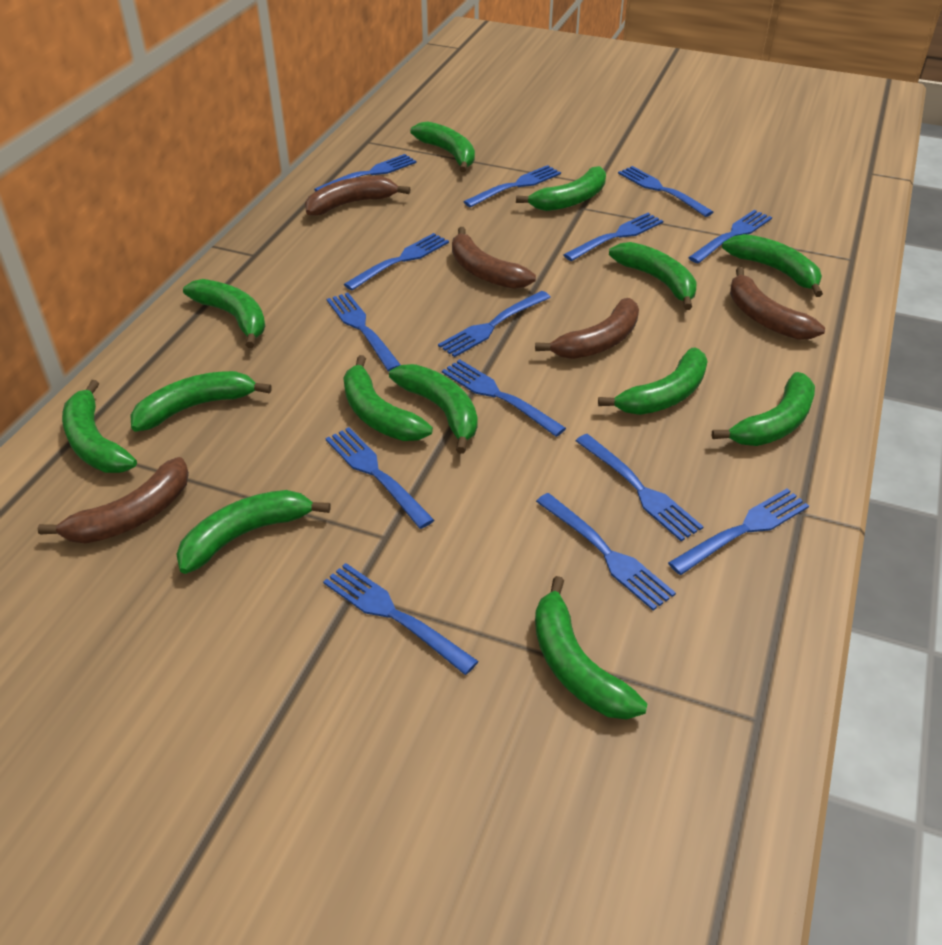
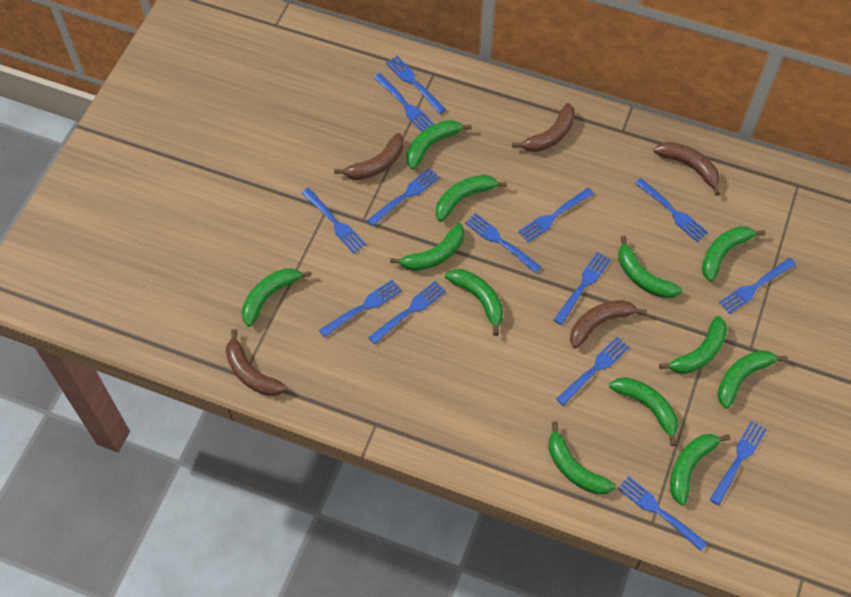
green banana: [62,380,137,473] [130,371,272,432] [176,490,331,574] [183,279,266,348] [343,355,433,441] [389,364,477,454] [410,121,475,172] [516,166,606,211] [535,576,648,720] [598,347,708,415] [609,242,697,310] [712,372,815,446] [722,234,823,297] = 13 -> [242,268,311,327] [390,223,464,271] [407,120,472,170] [436,175,507,222] [445,269,503,336] [548,422,616,495] [609,377,678,446] [618,236,682,298] [659,316,727,374] [670,434,730,505] [702,226,765,281] [718,350,788,409] = 12

